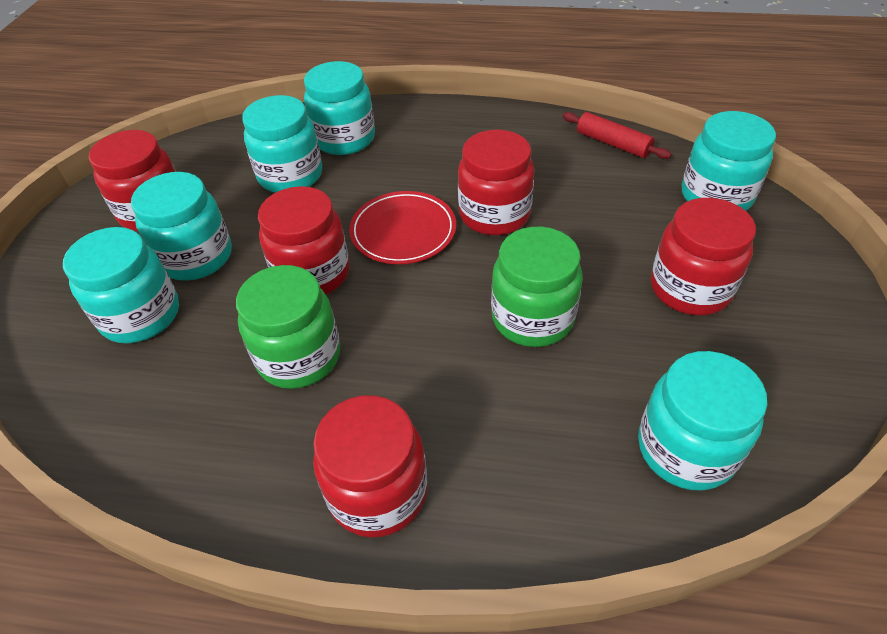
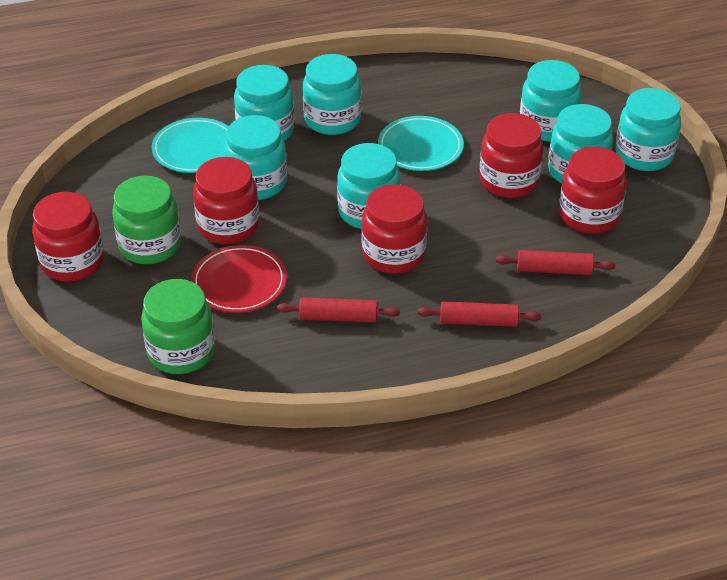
red rolling pin: [563,112,672,159] = 1 -> [277,297,400,322] [418,301,541,327] [496,250,615,275] = 3
turquoise jar: [63,227,179,343] [131,172,232,281] [242,95,322,193] [304,61,375,155] [638,351,768,491] [681,111,776,211] = 6 -> [224,115,287,200] [234,65,294,141] [303,54,361,135] [337,143,401,229] [520,60,582,141] [548,104,613,184] [616,88,681,171] = 7
turquoise plate: none = 0 -> [152,118,229,173] [378,116,464,171] = 2

